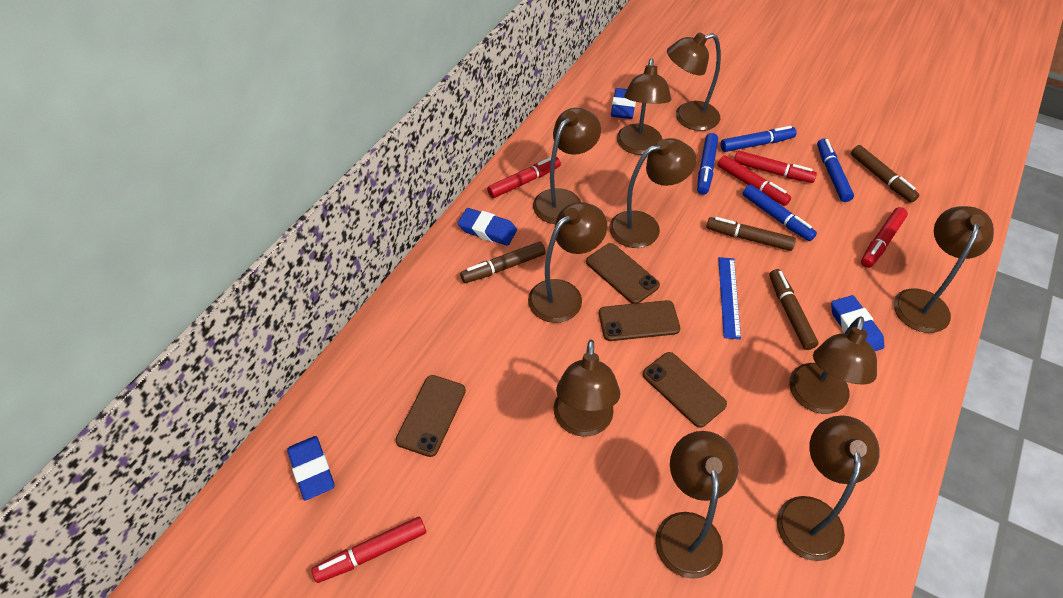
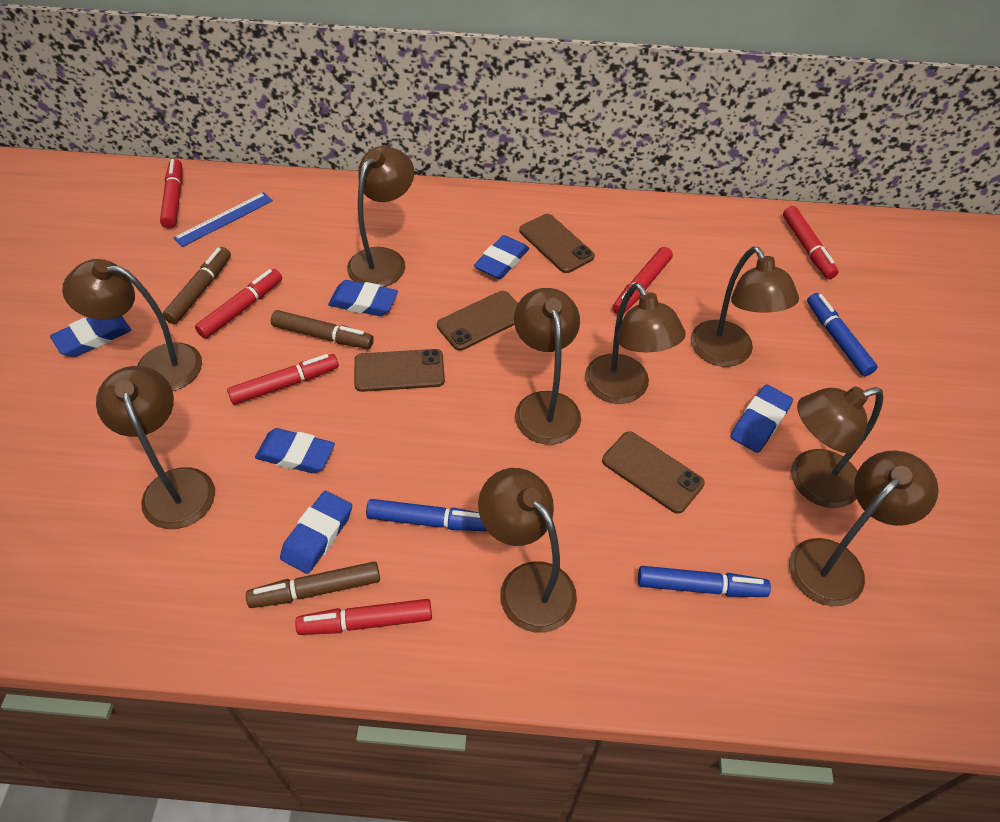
blue eraser: [287,436,334,501] [458,208,517,246] [611,88,636,119] [831,295,884,351] = 4 -> [50,316,131,357] [255,428,335,474] [280,491,352,574] [328,280,398,316] [474,235,529,279] [730,385,793,453] = 6
blue marker: [697,133,718,195] [721,126,796,152] [743,185,817,241] [817,138,854,202] = 4 -> [366,499,487,531] [638,566,771,597] [807,293,877,376] = 3
brown lamp: [528,202,607,323] [533,108,601,224] [554,339,620,437] [609,138,696,248] [617,58,671,155] [655,431,739,579] [667,33,721,131] [777,415,880,561] [789,316,877,414] [894,206,994,333] = 10 -> [62,259,202,391] [96,366,215,529] [347,146,414,287] [478,468,577,633] [514,288,581,445] [585,283,686,404] [691,246,799,367] [789,450,939,606] [791,386,883,508] = 9
brown marker: [460,242,546,283] [706,217,796,251] [769,269,819,350] [851,145,919,203] = 4 -> [163,247,231,324] [246,562,380,608] [271,310,374,349] = 3
red marker: [311,517,426,583] [487,157,561,198] [718,155,791,206] [734,150,817,183] [861,207,908,268] = 5 -> [160,159,182,229] [195,269,282,339] [227,354,339,405] [295,599,432,635] [613,247,673,314] [783,206,838,279] = 6

